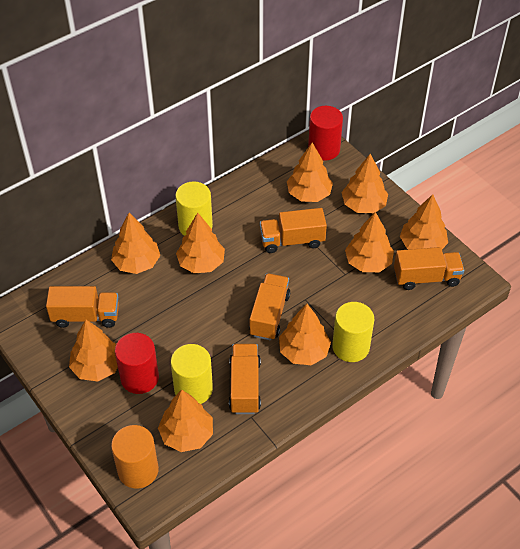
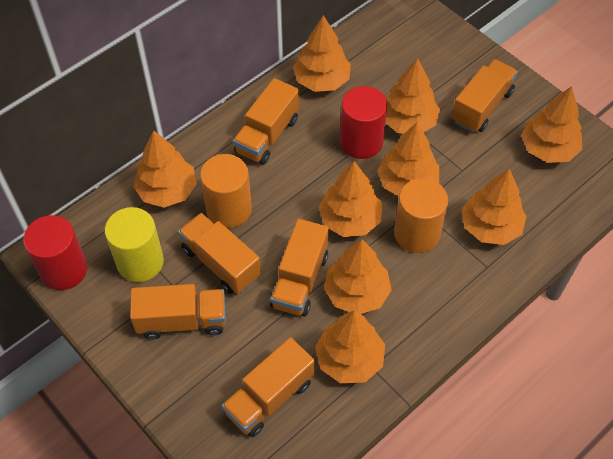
orange cylinder: [111,425,159,488] = 1 -> [200,154,252,228] [394,178,448,253] = 2
orange truck: [46,286,119,328] [229,344,261,414] [249,273,290,340] [260,208,327,253] [394,247,464,290] = 5 -> [130,284,226,339] [178,213,261,294] [222,337,315,437] [233,78,299,165] [270,219,329,317] [452,59,518,133] = 6
yellow cylinder: [171,344,213,404] [175,182,213,236] [332,302,374,362] = 3 -> [105,207,164,282] = 1

